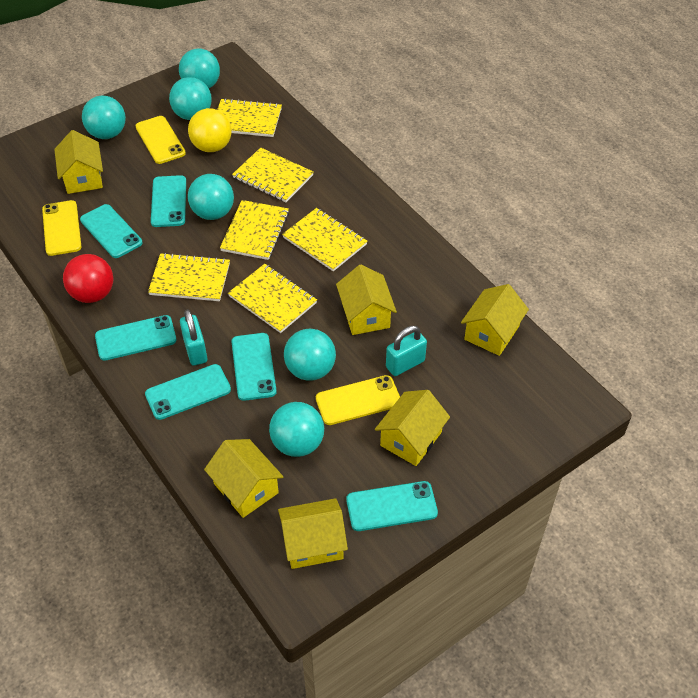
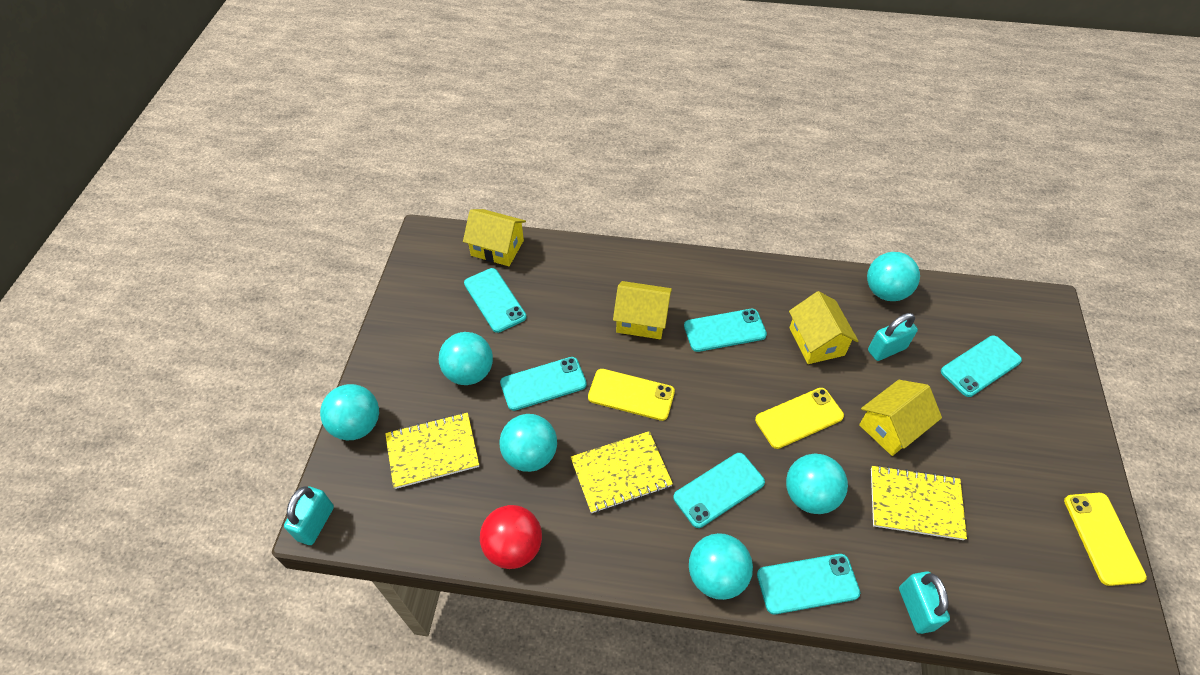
turquoise padlock: [180,309,207,366] [386,326,427,376] = 2 -> [284,486,334,545] [868,313,918,361] [899,572,950,634] = 3
yellow ball: [188,108,232,152] = 1 -> none = 0
yellow house: [54,130,103,194] [204,439,283,518] [278,498,348,569] [336,264,397,335] [375,390,450,466] [461,284,529,356] = 6 -> [463,209,526,266] [613,281,672,339] [789,291,858,364] [859,380,942,456] = 4
yellow notebook: [148,253,230,301] [217,98,282,137] [220,200,289,260] [228,264,317,333] [232,147,314,202] [282,208,367,271] = 6 -> [385,413,479,489] [571,431,673,513] [871,465,967,540] = 3

